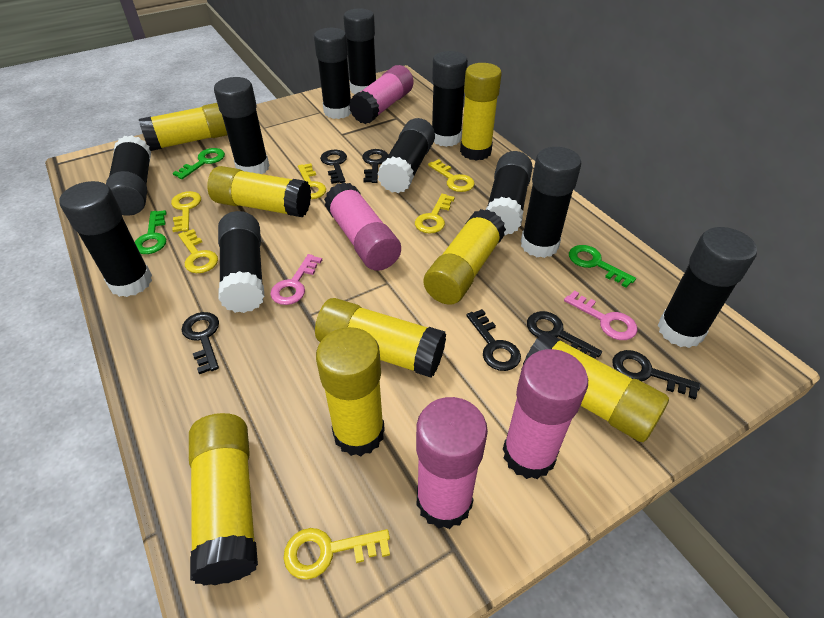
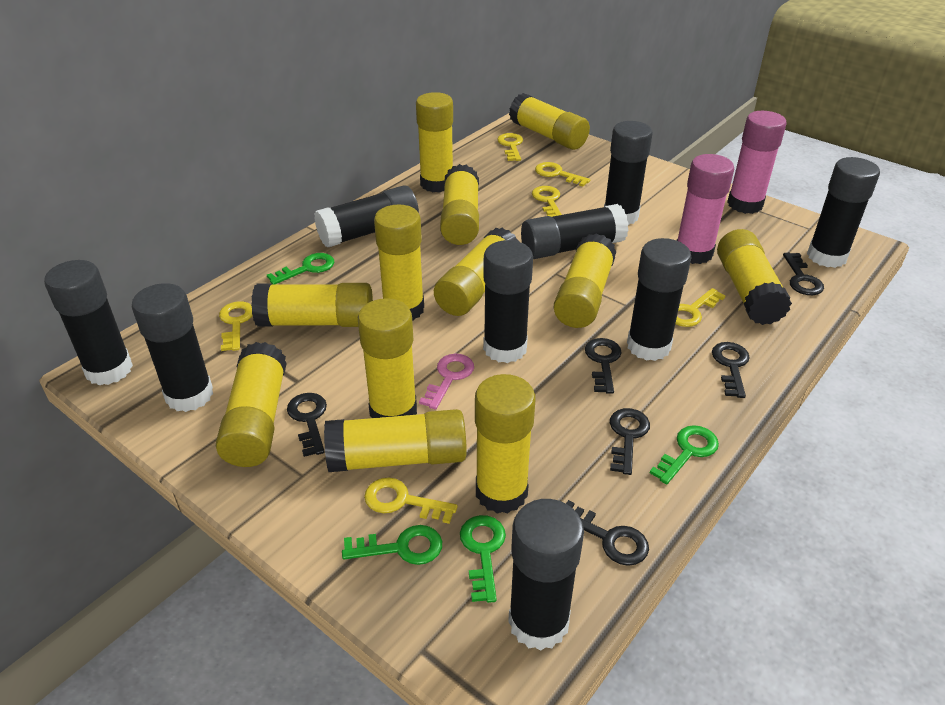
black glue stick: [60,181,152,297] [106,135,151,216] [214,77,270,174] [218,211,264,313] [314,28,352,119] [344,8,377,94] [377,118,435,193] [432,51,468,147] [486,151,533,235] [521,147,581,258] [658,227,757,348] = 11 -> [44,260,133,385] [132,283,213,412] [314,185,419,247] [483,240,533,363] [508,499,584,651] [521,204,629,259] [604,121,653,225] [627,238,691,361] [807,157,880,268] = 9
green key: [135,210,167,254] [173,148,225,179] [569,245,636,288] = 3 -> [267,253,334,284] [342,525,442,565] [460,515,506,603] [650,425,719,484] = 4
pink glue stick: [324,182,401,271] [349,65,413,124] [416,397,488,529] [503,349,588,479] = 4 -> [677,154,734,264] [727,111,787,214] = 2
pink key: [270,254,322,305] [564,290,638,340] = 2 -> [419,354,474,410] = 1
yellow glue stick: [139,103,227,151] [189,413,258,585] [207,166,311,217] [315,298,446,378] [316,327,385,456] [424,209,506,305] [460,63,502,161] [521,331,669,442] = 8 -> [216,342,287,467] [251,283,373,327] [324,409,467,472] [358,298,417,418] [374,205,424,321] [416,92,453,193] [434,228,519,316] [440,164,479,245] [475,374,535,514] [509,93,590,150] [553,233,617,328] [717,229,792,325] = 12

